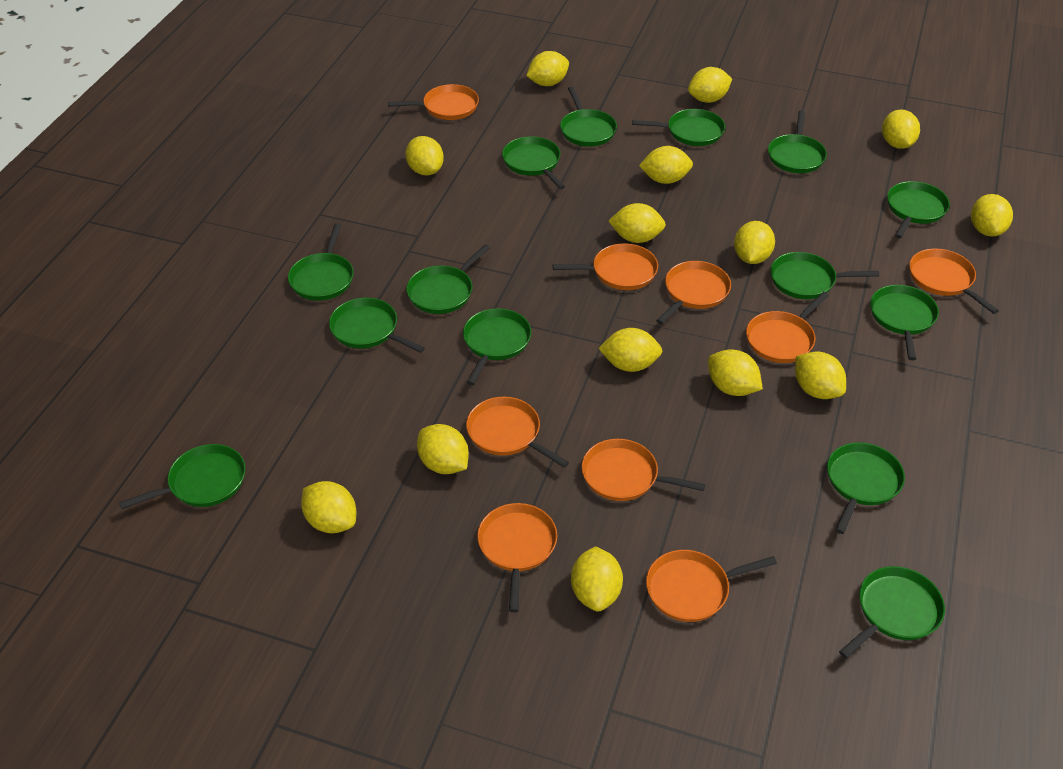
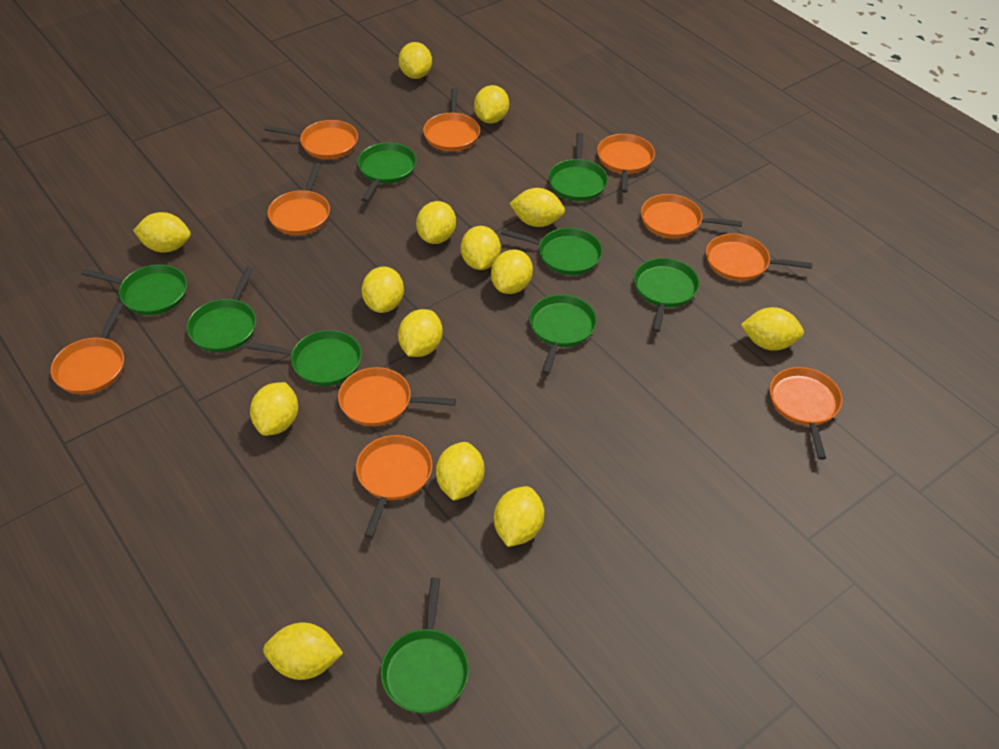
green pan: [119,444,245,509] [288,223,354,301] [329,298,425,353] [406,244,490,314] [463,308,531,385] [502,136,566,189] [560,86,617,147] [632,109,725,146] [768,110,827,173] [770,252,879,299] [827,442,905,534] [839,566,945,658] [870,285,939,360] [887,181,950,238] = 14 -> [81,264,187,315] [187,267,256,352] [247,330,362,386] [358,143,417,202] [381,577,469,713] [501,228,603,275] [529,294,597,374] [548,133,608,201] [634,258,700,332] = 9
orange pan: [388,84,479,120] [466,397,569,468] [477,503,557,612] [553,243,658,290] [582,439,706,501] [646,550,777,622] [656,261,731,324] [746,292,829,363] [909,249,999,314] = 9 -> [51,303,124,394] [264,120,358,159] [268,163,330,235] [338,367,456,426] [356,435,432,538] [423,88,480,151] [597,134,655,193] [641,194,743,239] [706,233,813,281] [770,367,842,460] = 10

